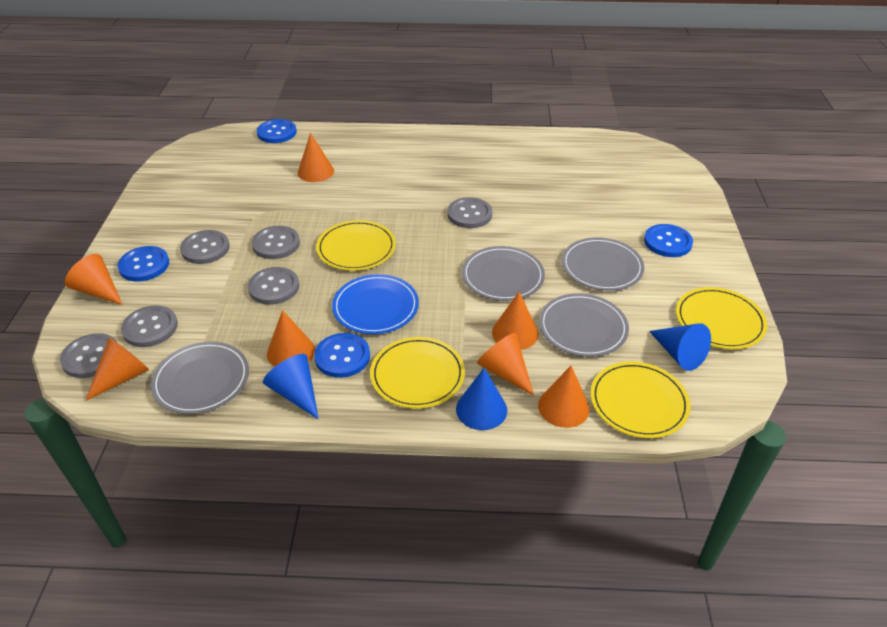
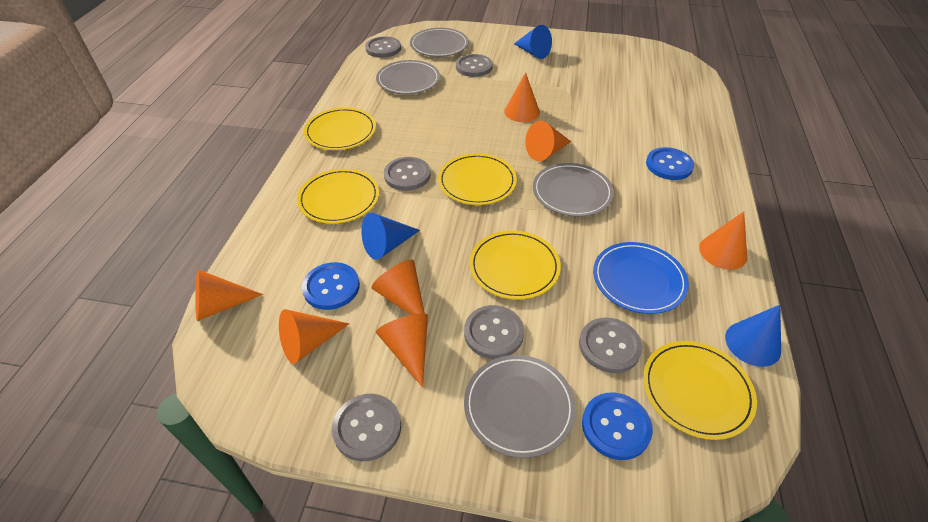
blue button: [117,246,169,281] [257,119,297,143] [314,333,370,378] [644,224,693,257] = 4 -> [302,262,360,310] [582,392,653,460] [646,147,694,180] = 3
yellow plate: [316,220,396,271] [370,337,465,409] [590,362,691,438] [676,287,767,349] = 4 -> [297,169,379,224] [304,108,376,150] [438,153,517,205] [469,230,561,300] [643,341,757,440] = 5

